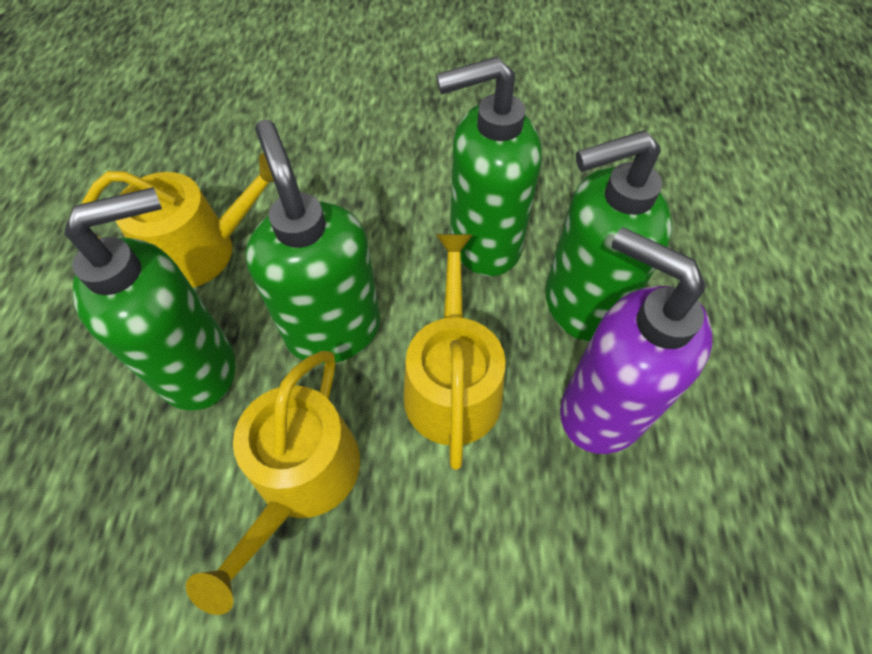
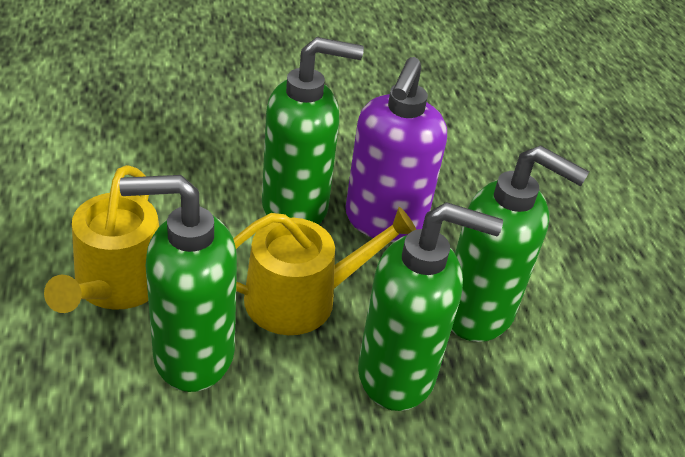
yellow watering can: [82,153,274,287] [186,351,360,615] [404,234,506,470] = 3 -> [44,165,159,313] [233,207,416,335] = 2

